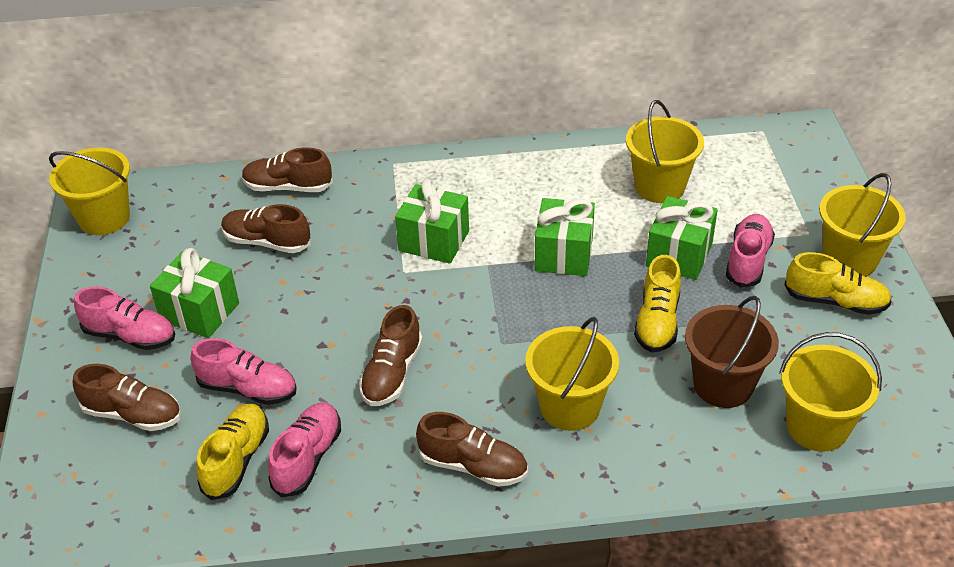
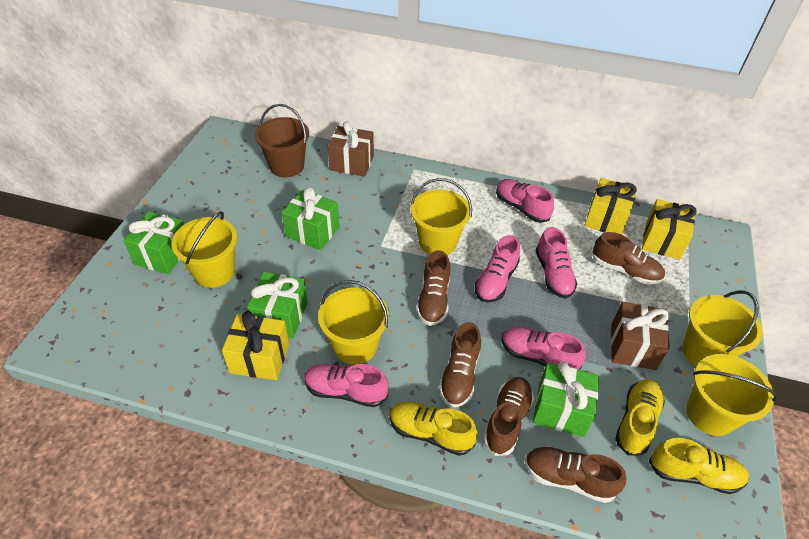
brown gift: none = 0 -> [328,121,374,176] [611,302,670,370] = 2
pink shoe: [74,287,175,350] [191,338,297,405] [268,402,341,497] [726,214,775,287] = 4 -> [304,364,389,407] [475,235,520,302] [496,179,554,223] [502,327,586,370] [536,227,577,298] = 5
yellow gift: none = 0 -> [222,311,289,380] [584,178,637,235] [642,199,697,260] = 3

